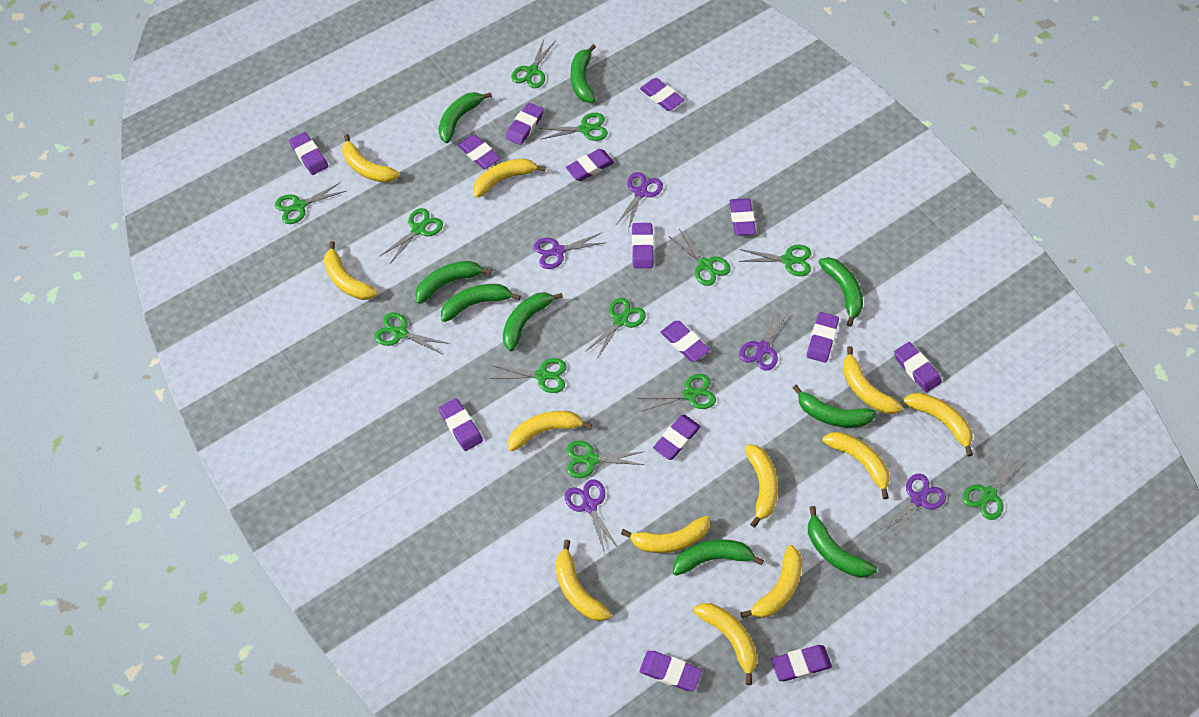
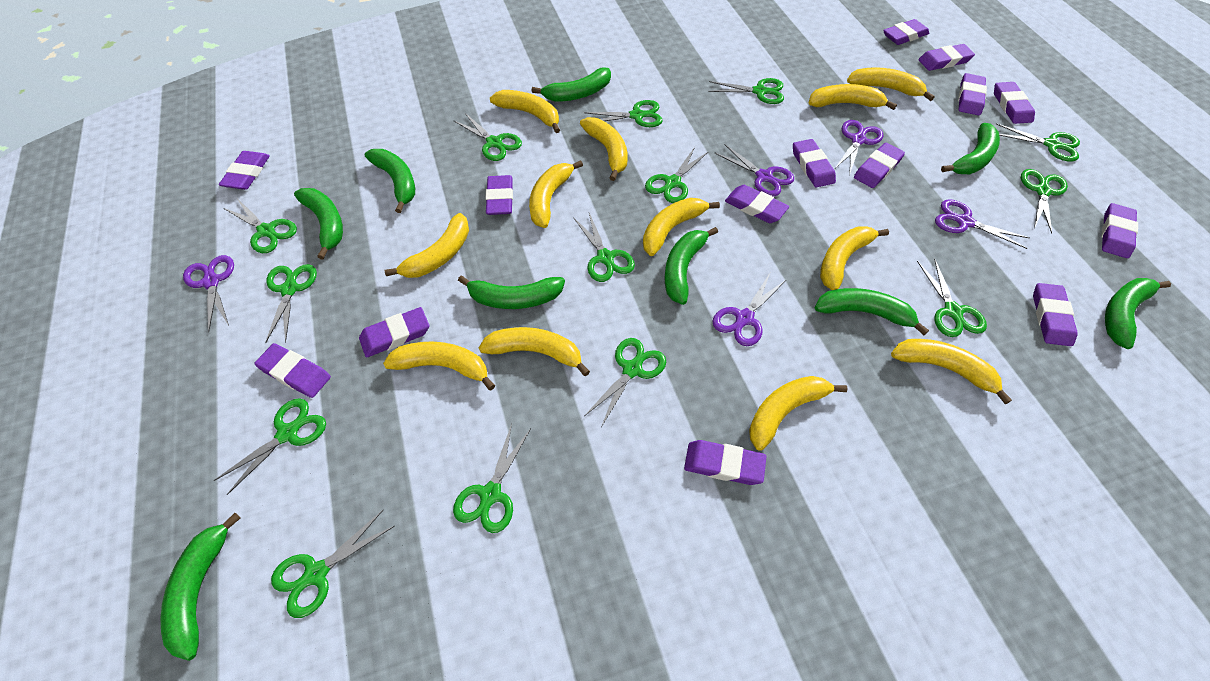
green scissors: [275,182,346,224] [374,313,450,355] [380,208,443,264] [490,358,567,393] [511,39,556,88] [538,113,608,141] [567,441,645,478] [585,298,646,359] [640,374,716,411] [669,229,730,286] [739,245,811,276] [963,453,1022,520] = 12 -> [214,398,326,495] [223,199,297,253] [265,264,317,343] [271,510,394,618] [453,113,522,161] [453,424,531,533] [573,213,635,282] [584,100,663,127] [584,338,666,427] [645,147,709,203] [708,78,784,104] [917,258,987,337] [996,123,1080,162] [1021,169,1068,234] = 14

